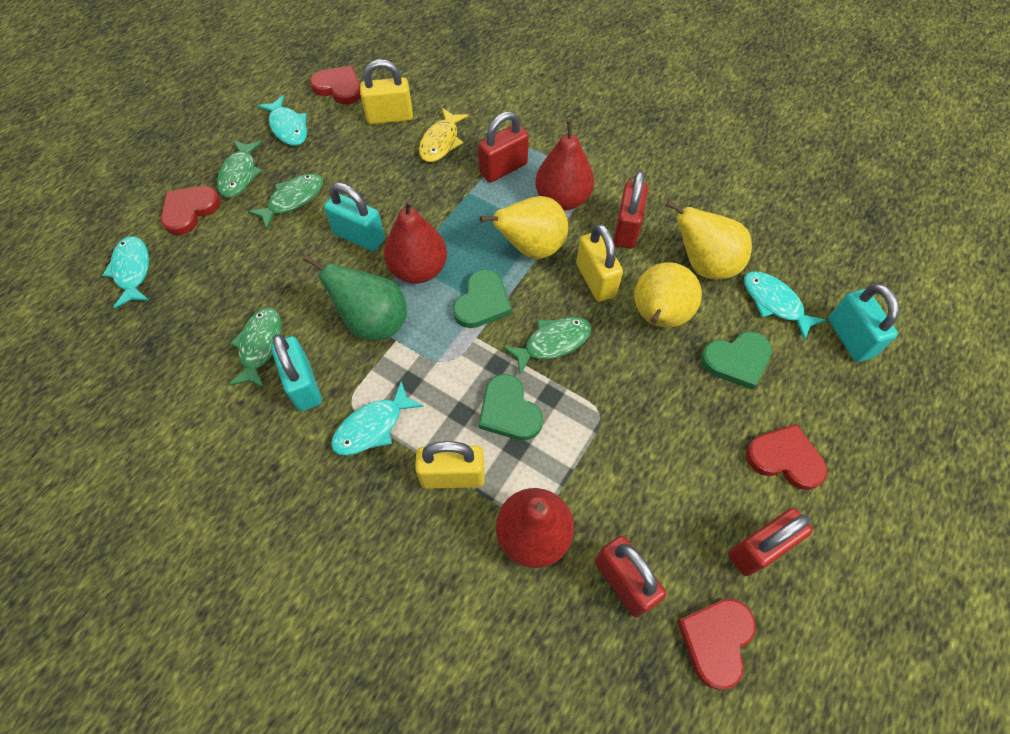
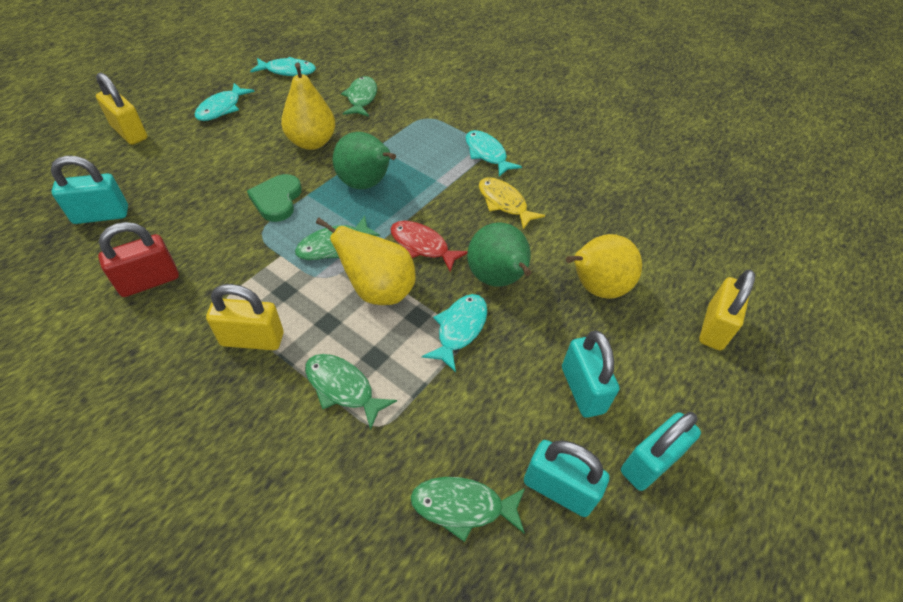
green heart: [453,269,512,328] [479,374,543,440] [701,331,772,390] = 3 -> [247,174,302,222] = 1
green pear: [304,255,407,341] = 1 -> [333,132,396,189] [467,222,531,287] = 2
red fish: none = 0 -> [390,221,468,272] = 1
red heart: [161,186,221,235] [310,66,361,105] [677,599,756,690] [746,424,827,490] = 4 -> none = 0
red padlock: [478,111,529,183] [595,536,666,617] [613,171,648,249] [728,508,813,576] = 4 -> [98,222,179,297] = 1
red pear: [384,199,447,284] [496,488,574,568] [535,119,594,211] = 3 -> none = 0
turquoise padlock: [271,334,322,411] [324,182,385,251] [828,284,899,362] = 3 -> [51,156,128,224] [524,440,609,517] [562,331,619,418] [621,412,701,491] = 4

